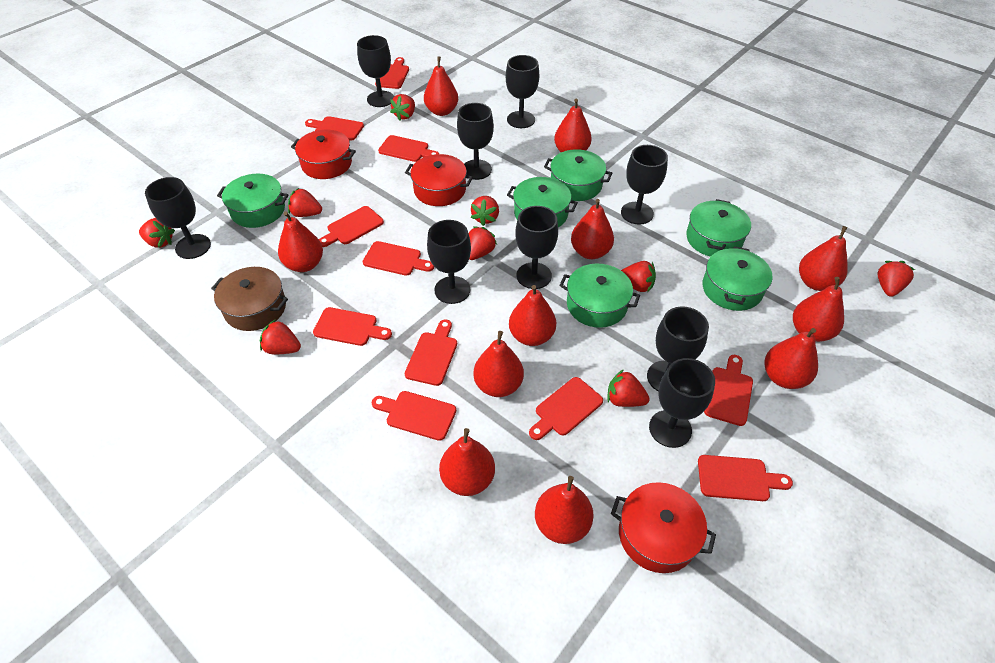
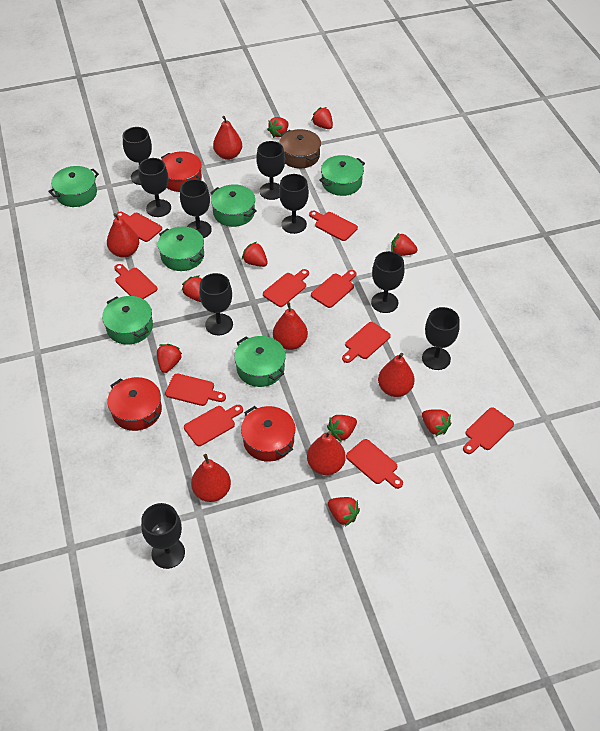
red cutting board: [305,116,364,141] [313,307,392,346] [319,206,384,247] [362,241,434,276] [371,391,456,441] [375,57,409,89] [378,135,439,162] [405,319,457,386] [529,377,603,440] [698,455,793,501] [704,355,753,426] = 11 -> [114,264,158,299] [116,212,162,242] [165,373,226,406] [184,405,243,446] [263,269,309,307] [309,211,358,241] [311,270,357,308] [342,322,391,363] [346,439,403,489] [463,407,514,454] = 10
red pear: [278,212,323,272] [424,56,458,116] [439,428,495,496] [474,331,524,397] [509,285,556,346] [535,476,594,544] [554,99,592,152] [571,199,614,259] [765,328,818,389] [793,277,844,342] [799,226,848,291] = 11 -> [107,213,139,258] [191,454,231,502] [213,116,242,160] [273,302,308,350] [307,431,346,475] [378,353,415,397] = 6

